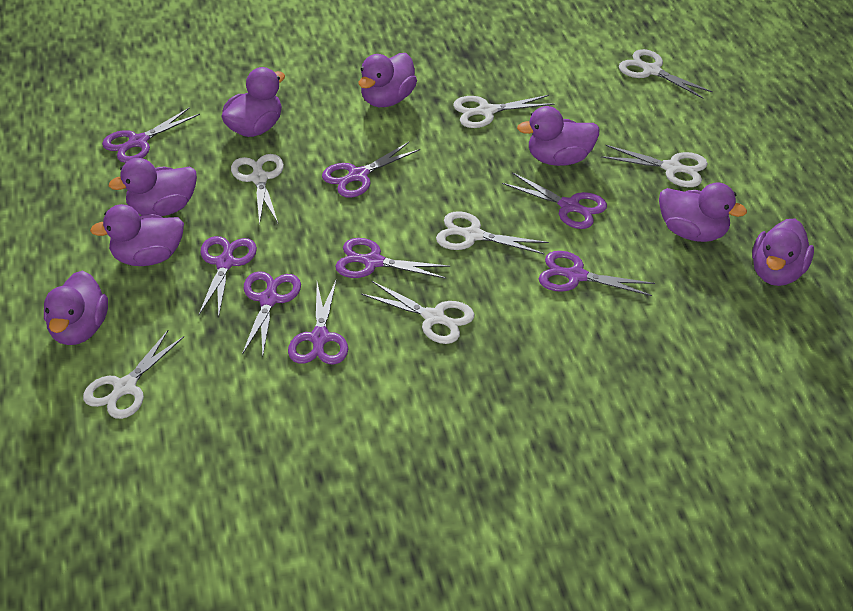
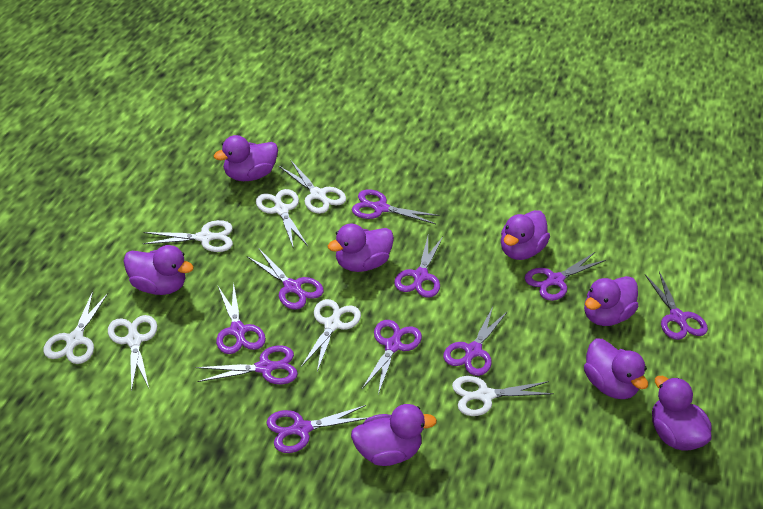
purple scissors: [102,107,200,163] [199,236,257,317] [242,271,301,356] [288,281,348,364] [322,142,420,198] [335,238,450,279] [502,172,607,229] [539,251,655,296] = 8 -> [196,345,298,384] [216,282,266,354] [246,249,324,309] [266,405,369,453] [352,189,439,224] [362,320,422,394] [394,237,443,298] [443,307,508,376] [525,252,606,301] [645,271,708,340] = 10

